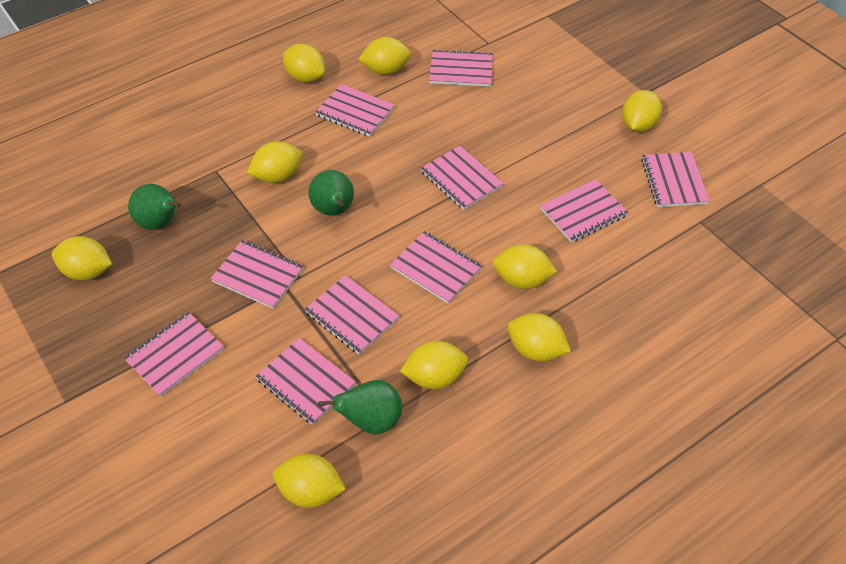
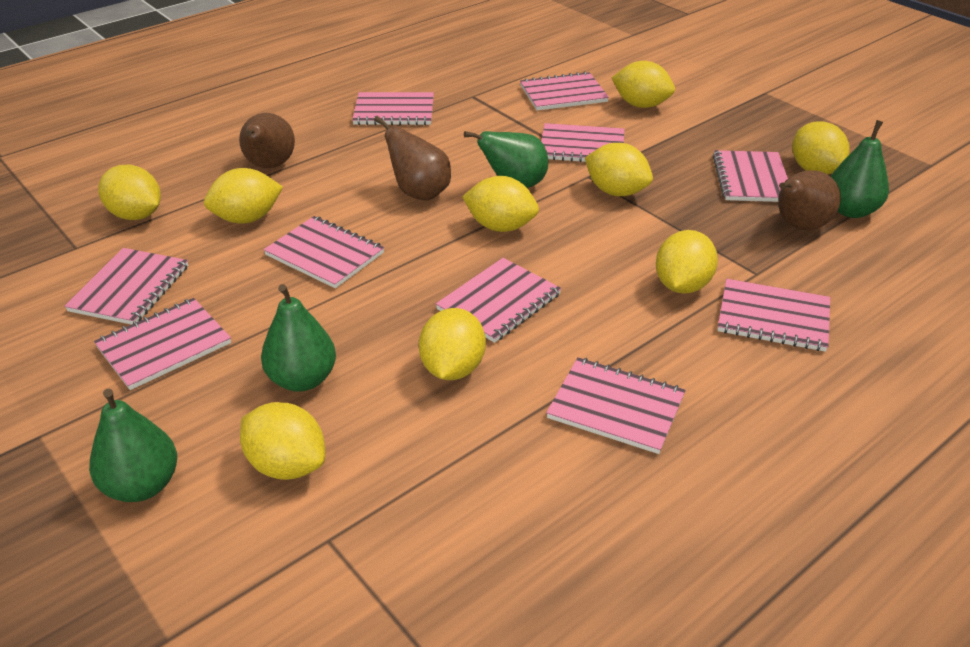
brown pear: none = 0 -> [239,113,295,168] [374,116,451,201] [778,170,841,230] = 3
green pear: [128,184,181,230] [308,170,354,216] [318,380,402,434] = 3 -> [89,389,177,502] [261,284,336,392] [464,131,549,188] [830,120,889,218] = 4

